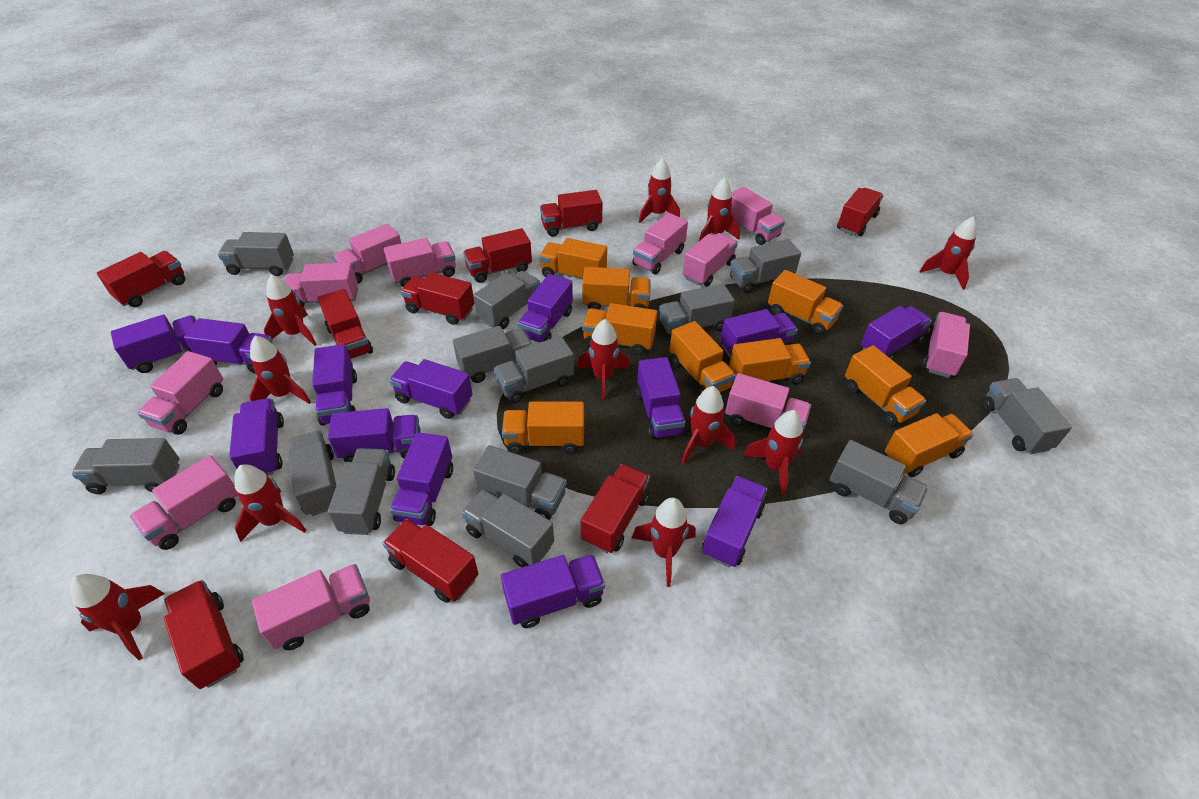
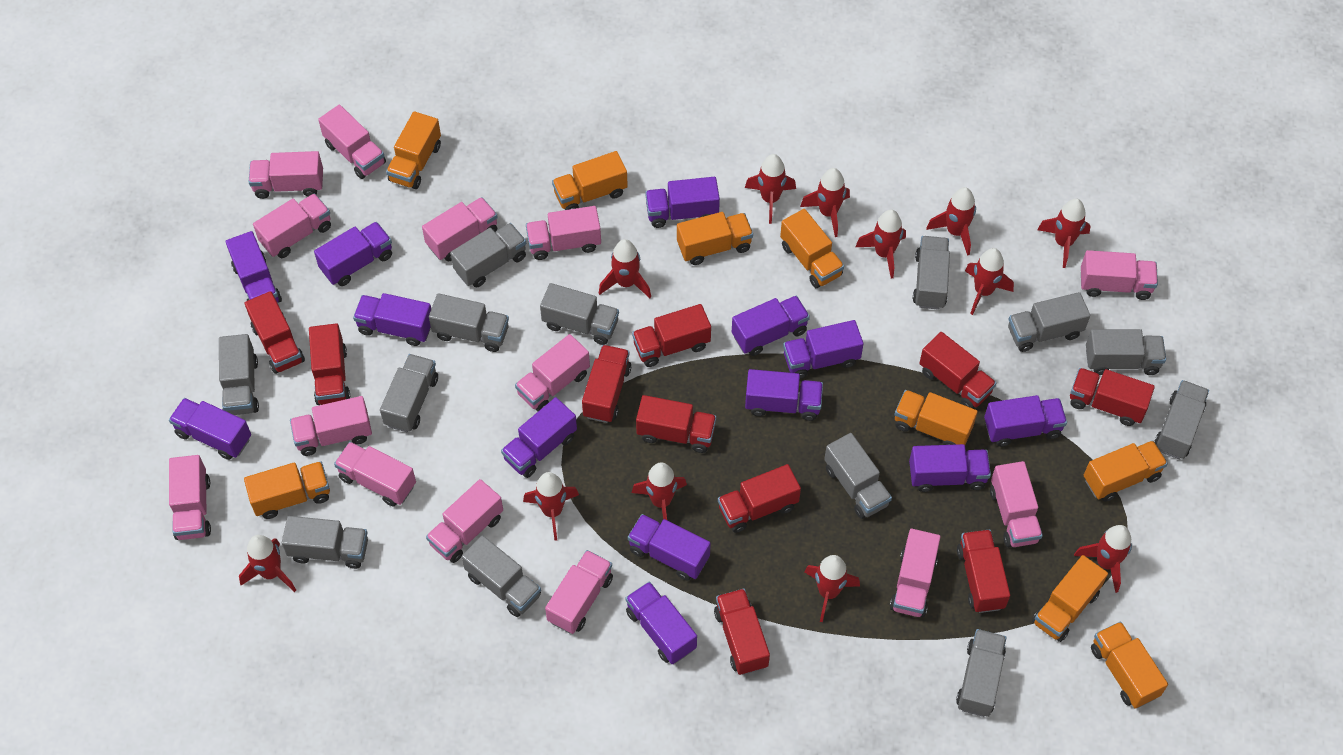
pink truck: [130,455,238,550] [138,351,223,435] [252,564,370,650] [284,262,358,307] [332,224,401,284] [384,238,456,287] [632,213,688,274] [683,233,738,287] [725,373,811,430] [731,187,785,245] [922,312,970,378] = 11 -> [169,455,211,540] [249,151,323,199] [253,193,331,258] [290,396,372,456] [318,105,386,179] [334,442,416,506] [422,197,498,261] [426,479,503,563] [515,334,590,412] [526,206,601,260] [545,550,613,634] [890,529,940,617] [990,461,1043,547] [1081,250,1158,300] = 14
red rocket: [70,574,165,660] [235,464,307,542] [249,336,311,404] [264,274,317,346] [577,319,630,400] [632,498,696,587] [639,158,680,223] [681,386,735,464] [699,178,740,241] [743,410,803,495] [919,216,977,290] = 11 -> [239,535,296,592] [523,472,579,541] [599,239,651,298] [632,462,687,520] [745,154,796,224] [800,168,850,237] [804,555,860,622] [856,209,906,279] [926,187,976,256] [965,248,1014,315] [1037,199,1091,268] [1074,525,1132,593] = 12
red truck: [97,251,185,307] [164,580,244,689] [318,289,373,359] [383,519,478,603] [401,272,474,325] [463,228,532,283] [540,190,603,237] [581,464,650,553] [837,188,883,236] = 9 -> [245,291,305,374] [309,323,350,405] [582,345,631,423] [632,304,711,367] [636,395,716,453] [714,589,770,675] [718,464,801,533] [919,332,996,409] [957,530,1010,613] [1070,368,1155,426] = 10

